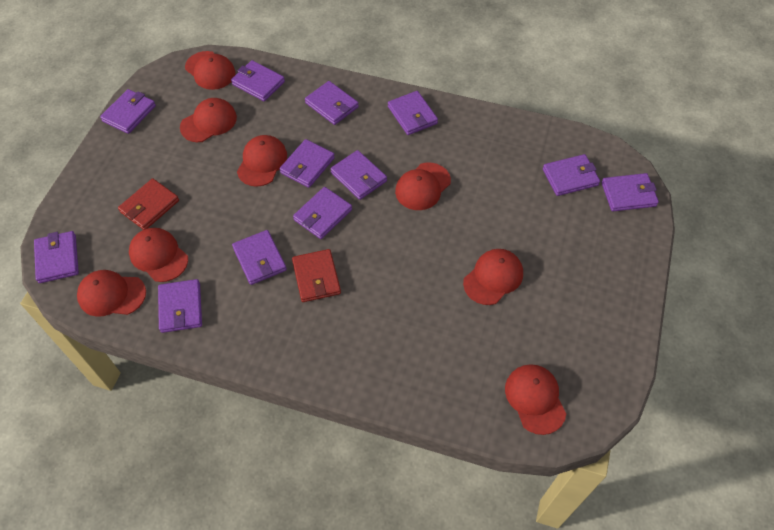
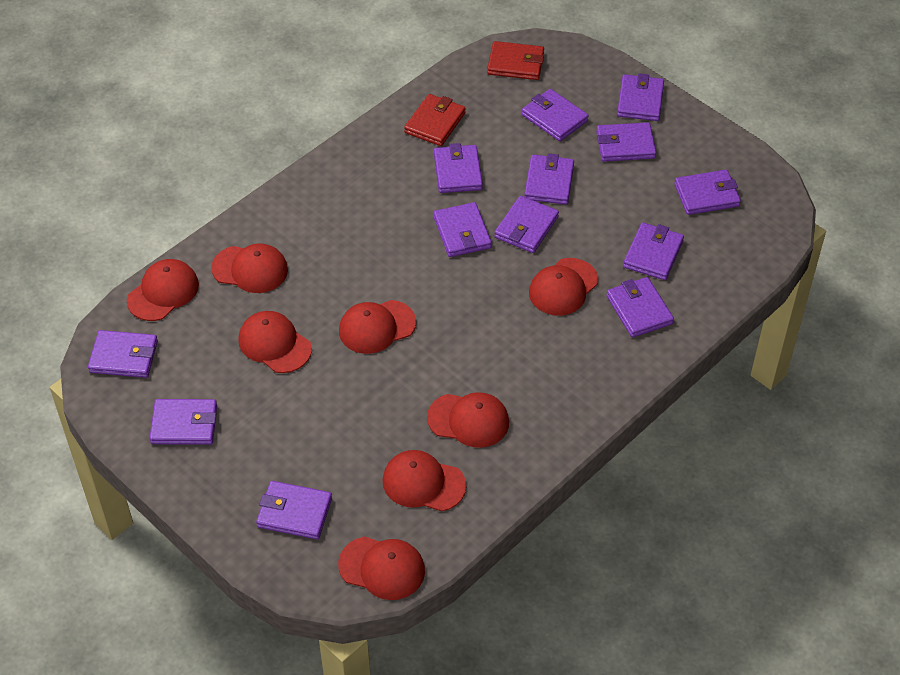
purple wallet: [34,231,79,283] [100,89,156,134] [158,279,202,333] [231,60,285,101] [232,230,287,285] [279,139,335,188] [293,187,352,239] [305,81,359,125] [330,150,387,200] [388,91,438,135] [543,154,600,196] [601,173,659,211] = 12 -> [88,330,158,378] [150,399,217,445] [256,481,332,539] [433,202,492,257] [434,143,483,193] [494,196,559,253] [522,89,589,141] [524,153,574,205] [596,122,656,162] [606,277,674,337] [617,73,664,121] [623,222,684,280] [674,170,741,215] = 13

